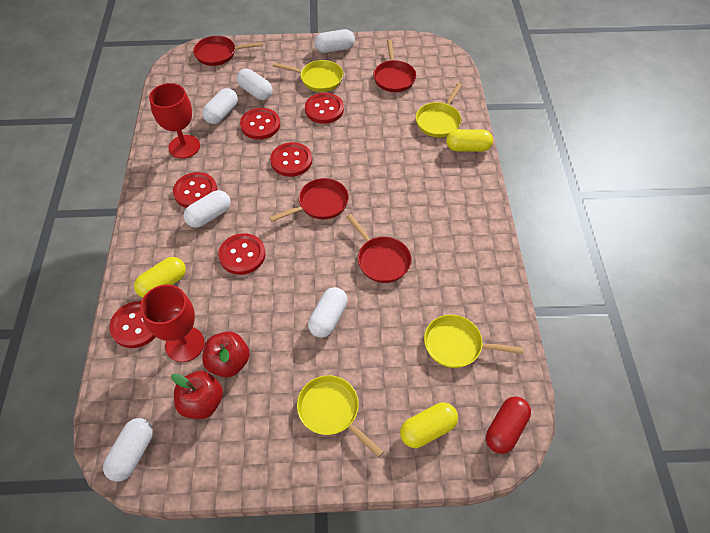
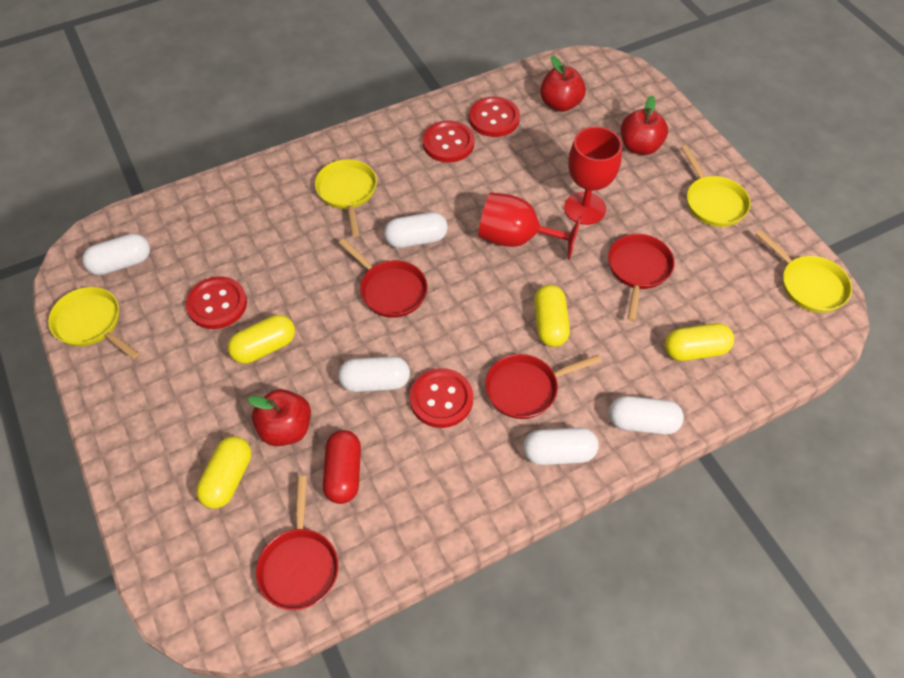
red apple: [171,371,223,419] [202,331,250,377] = 2 -> [247,389,311,446] [540,56,586,112] [621,96,668,155] = 3
red button: [109,301,155,348] [173,172,218,208] [218,233,266,275] [240,108,280,140] [270,142,312,177] [305,93,344,124] = 6 -> [186,276,247,329] [410,368,473,428] [423,120,475,163] [469,96,520,137] = 4
white capsule: [103,418,153,482] [184,190,231,228] [202,88,238,124] [236,69,272,100] [308,287,348,338] [315,29,355,53] = 6 -> [82,233,150,275] [338,356,410,392] [384,212,448,248] [523,427,599,465] [609,396,684,434] = 5
yellow capsule: [134,257,186,298] [400,403,458,448] [446,129,493,152] = 3 -> [196,436,251,509] [228,315,295,364] [534,285,570,347] [665,323,734,361] = 4

